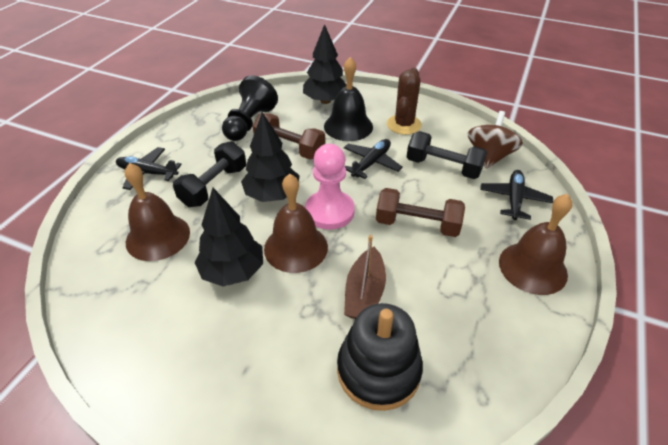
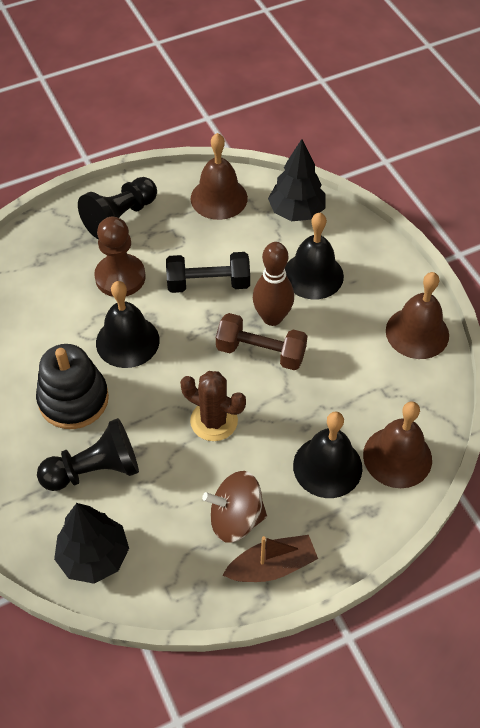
black bell: [324,57,373,141] = 1 -> [96,281,160,368] [285,213,344,300] [293,412,362,498] = 3
black dumbbell: [173,141,246,207] [407,131,487,179] = 2 -> [166,252,250,293] = 1
black pawn: [222,75,278,141] = 1 -> [37,418,139,491] [78,177,157,239] = 2
black plane: [116,147,182,190] [344,139,403,179] [480,170,553,220] = 3 -> none = 0
black tree: [194,188,263,287] [241,112,299,202] [303,24,347,104] = 3 -> [54,503,129,584] [268,139,326,221] = 2
brown bowling pin: none = 0 -> [253,242,294,326] = 1
brown dumbbell: [253,113,325,159] [376,188,465,237] = 2 -> [216,313,307,370] = 1
brown pawn: none = 0 -> [94,217,146,297] = 1
pink pawn: [305,144,355,230] = 1 -> none = 0

